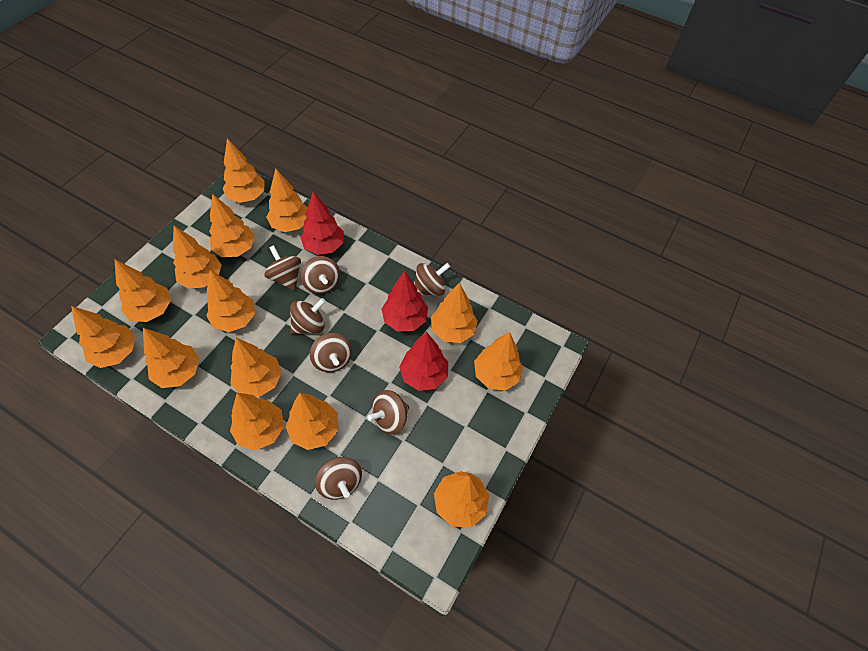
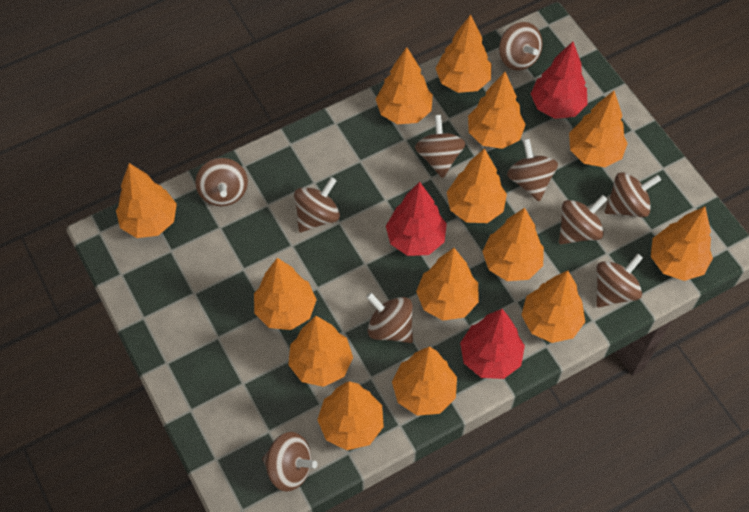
brown spinning top: [265,245,301,290] [290,298,326,334] [301,256,340,294] [310,333,352,372] [315,457,362,500] [367,390,409,435] [414,263,450,296] = 7 -> [195,158,248,207] [262,432,318,492] [294,177,340,232] [366,293,413,343] [415,115,466,178] [499,22,543,70] [507,138,558,201] [559,195,608,244] [596,254,643,308] [605,172,661,217] = 10

